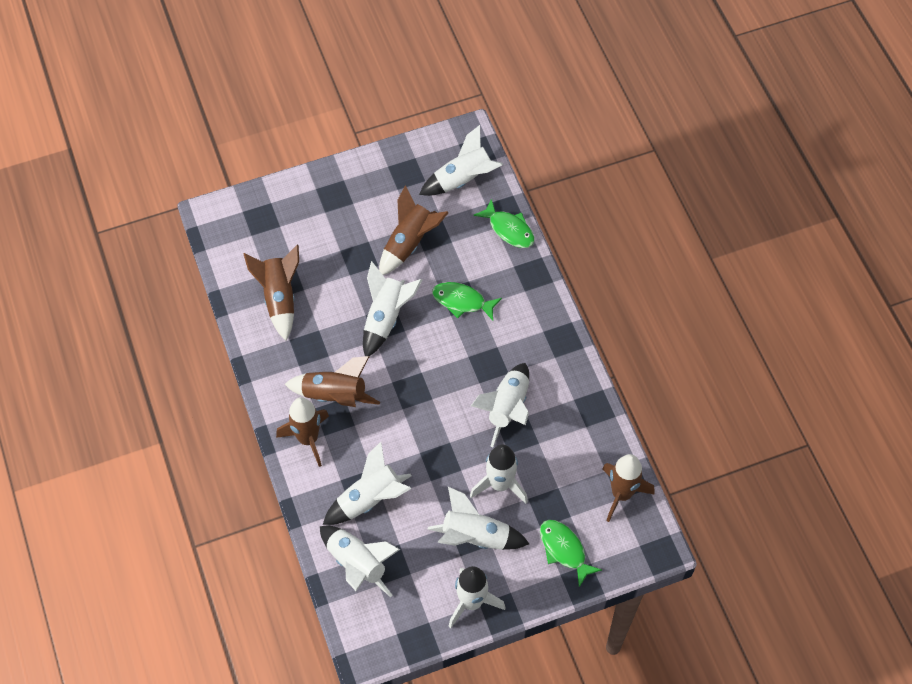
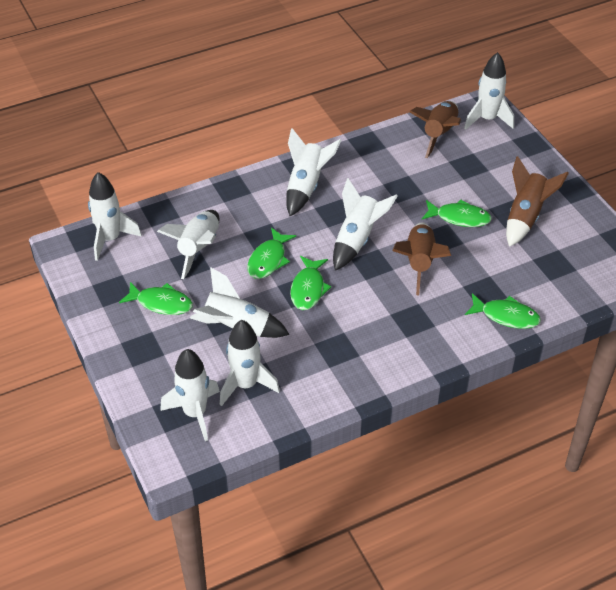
brown rocket: [244,245,299,340] [276,397,329,467] [285,356,380,407] [379,185,449,275] [602,454,655,522] = 5 -> [392,222,451,296] [409,101,461,158] [506,156,569,247] = 3
green fish: [432,282,502,321] [474,199,534,248] [540,520,602,587] = 3 -> [119,282,193,315] [247,228,296,279] [290,256,331,310] [422,199,492,227] [465,293,541,329] = 5

